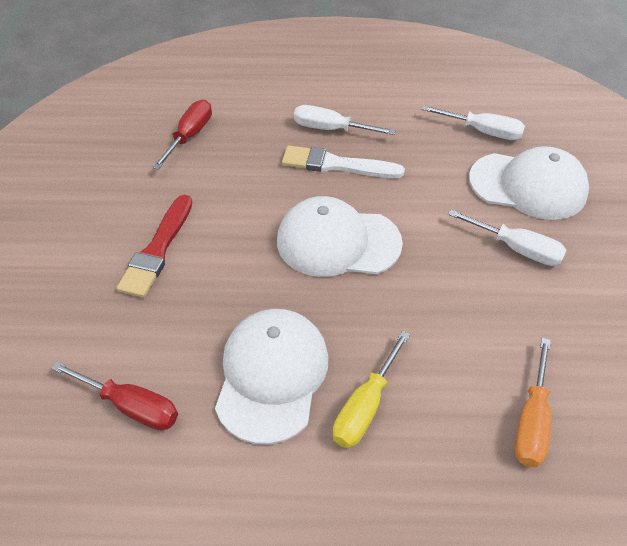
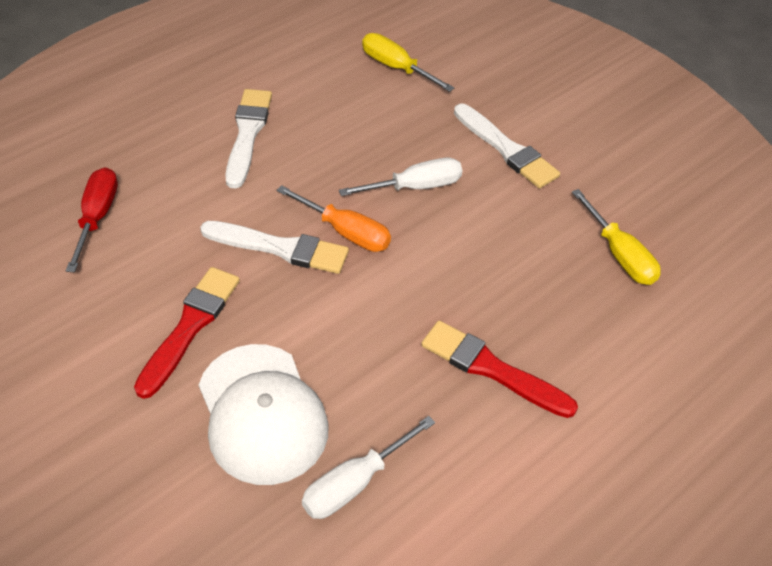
red brush: [117,195,193,298] = 1 -> [134,267,240,399] [421,321,578,418] = 2
red screwdriver: [51,361,178,430] [152,100,212,170] = 2 -> [66,167,118,272] = 1
white brush: [282,146,405,178] = 1 -> [200,221,349,274] [225,89,272,189] [454,104,560,188] = 3
white cap: [215,309,329,445] [277,196,403,277] [469,146,589,220] = 3 -> [199,344,329,485] = 1
white screwdriver: [294,105,396,135] [422,105,525,140] [448,209,567,266] = 3 -> [302,416,435,519] [339,158,462,196] = 2
yellow screwdriver: [333,331,410,448] = 1 -> [362,33,454,92] [572,189,661,285] = 2

